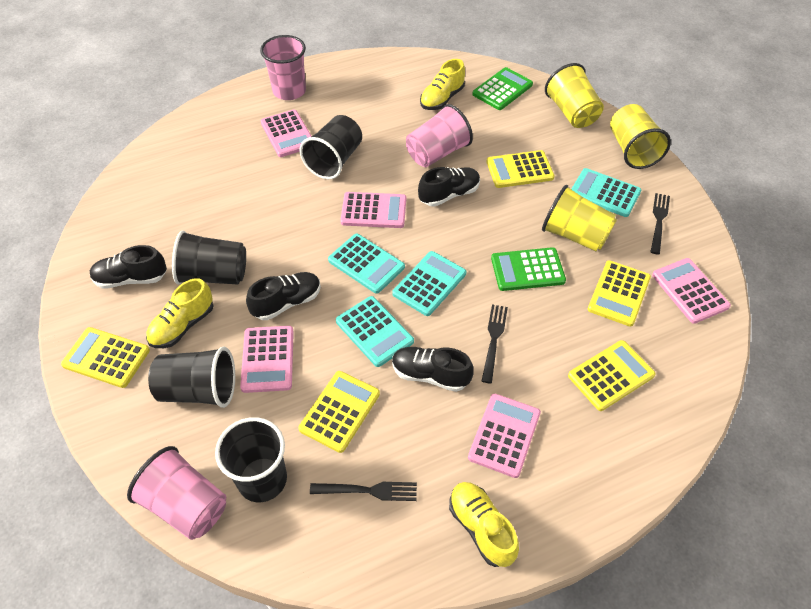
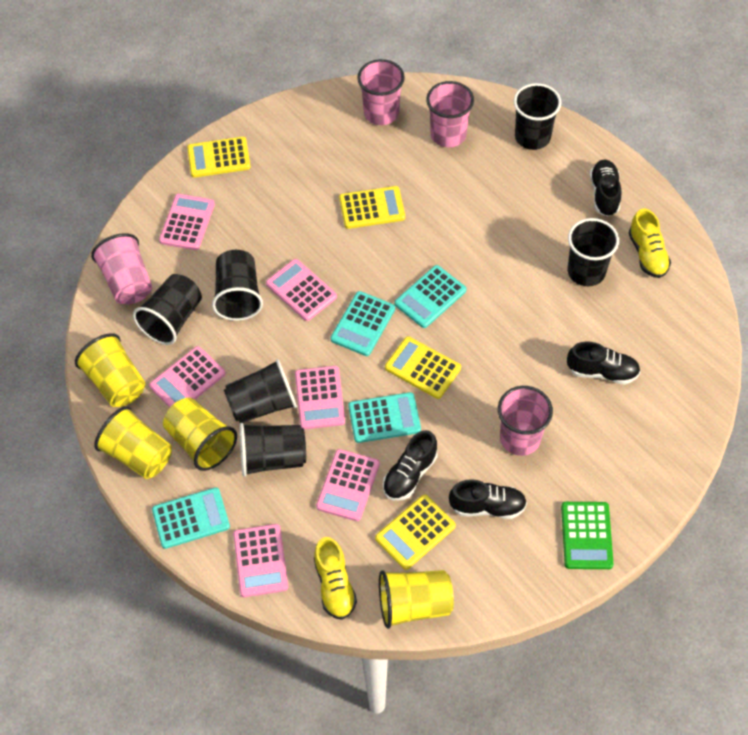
black cup: [148,346,235,408] [172,230,246,284] [215,417,287,502] [299,115,362,179] = 4 -> [133,274,202,345] [212,250,263,321] [224,359,297,423] [239,423,306,477] [513,83,561,150] [568,218,619,286] = 6
black fork: [310,482,417,501] [482,305,508,383] [650,193,670,255] = 3 -> none = 0
green calculator: [472,67,533,110] [491,247,566,291] = 2 -> [561,502,613,569] = 1
pink calculator: [240,326,294,393] [261,110,312,157] [340,192,406,228] [468,394,541,478] [652,258,731,324] = 5 -> [149,346,225,408] [159,194,215,250] [233,524,288,597] [266,259,337,321] [295,366,345,430] [316,449,380,521] = 6
pink cup: [127,446,226,540] [260,35,306,100] [406,104,473,167] = 3 -> [91,233,152,305] [357,59,405,125] [426,81,474,147] [498,386,553,456] = 4
yellow calculator: [61,327,150,388] [298,371,380,453] [486,150,555,188] [568,340,656,411] [588,260,651,327] = 5 -> [187,137,251,178] [339,186,405,229] [375,495,456,570] [385,336,461,399] = 4
yellow cup: [542,185,617,251] [545,63,604,128] [610,104,671,169] = 3 -> [75,333,145,407] [94,406,172,479] [163,398,237,471] [379,570,454,629] = 4
yellow shoe: [146,278,214,348] [420,59,465,110] [449,482,519,567] = 3 -> [314,537,357,620] [629,209,671,278] = 2

